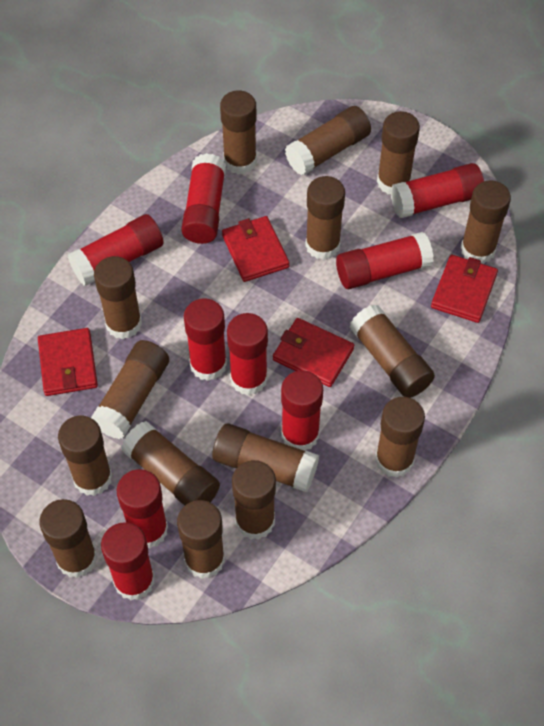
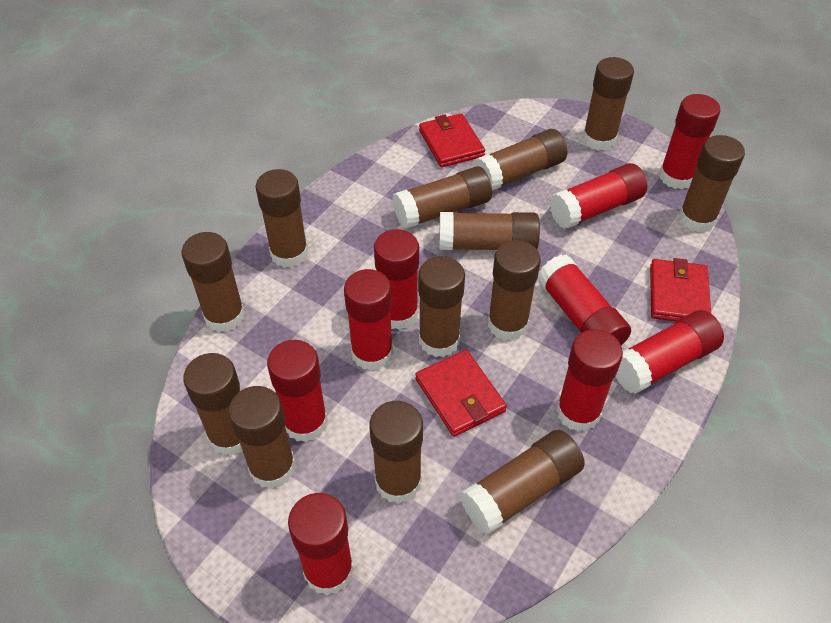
brown glue stick: [39,499,97,578] [58,416,112,496] [91,340,169,439] [94,256,142,339] [121,421,220,506] [177,500,225,579] [212,423,319,492] [220,90,257,174] [232,460,276,540] [285,106,371,176] [305,176,345,260] [350,304,435,398] [375,397,425,478] [377,111,420,194] [461,180,511,264] = 15 -> [181,232,245,332] [183,353,243,456] [228,386,296,489] [256,169,308,268] [369,401,423,504] [393,166,492,229] [418,256,465,357] [439,212,540,250] [460,430,585,535] [474,129,567,191] [488,240,541,341] [582,57,634,151] [678,135,745,232] = 13
red wallet: [38,328,98,396] [222,216,290,282] [273,318,354,387] [431,255,498,323] = 4 -> [415,350,507,437] [419,113,485,167] [650,258,711,322] = 3

